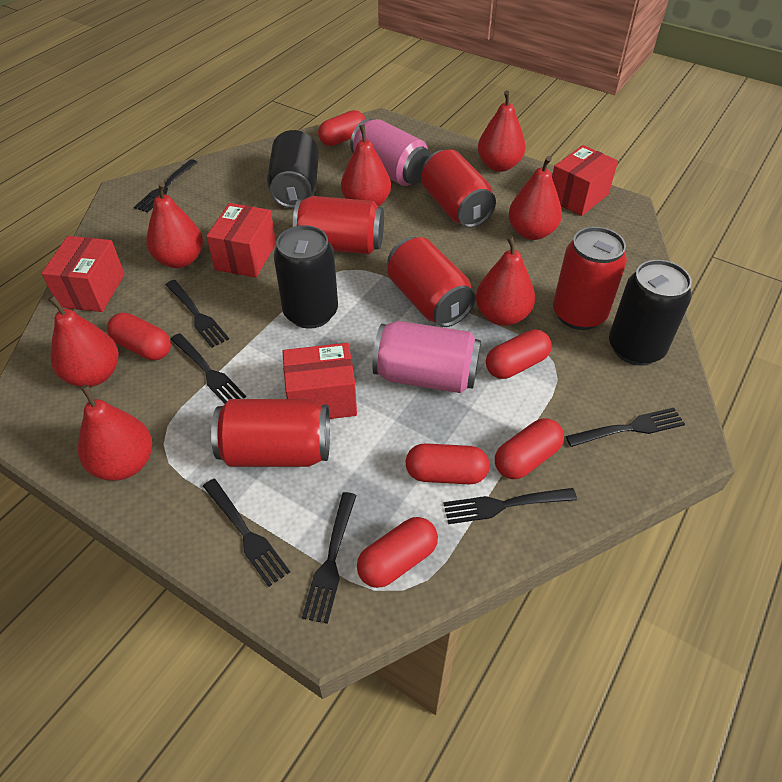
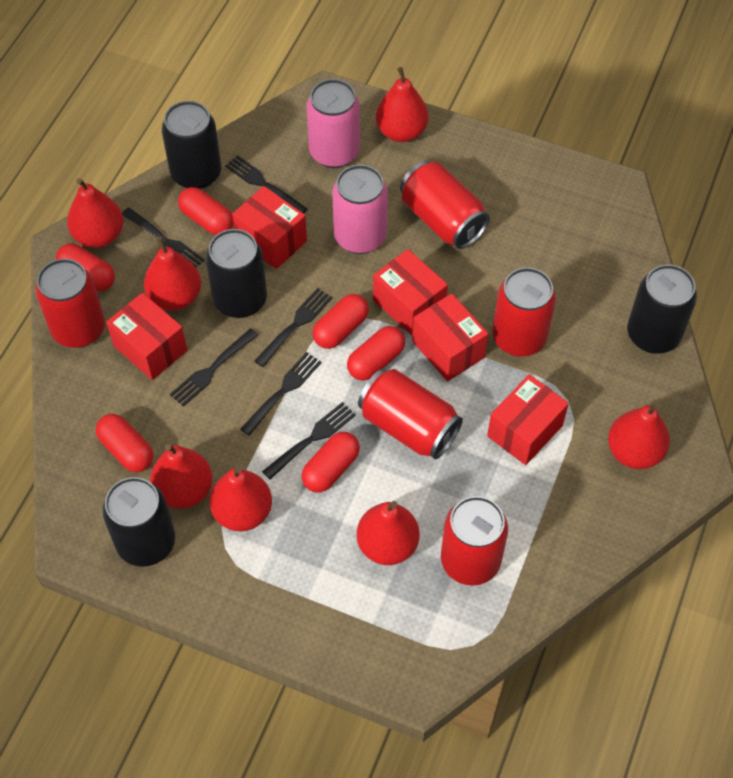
black can: [267,130,319,208] [274,225,338,329] [609,260,692,366] = 3 -> [102,477,175,567] [162,101,221,189] [206,229,267,318] [627,264,697,354] = 4
black fork: [134,159,198,213] [166,280,229,348] [170,333,246,404] [203,479,290,587] [302,492,357,624] [443,488,577,524] [566,408,685,447] = 7 -> [122,207,204,268] [170,328,258,407] [225,155,308,214] [241,352,322,436] [254,288,332,367] [262,402,356,479] = 6
red box: [42,236,125,312] [206,203,276,278] [282,343,357,419] [552,145,618,216] = 4 -> [106,293,187,380] [232,186,307,269] [373,249,448,335] [412,294,489,381] [487,374,569,465] = 5

